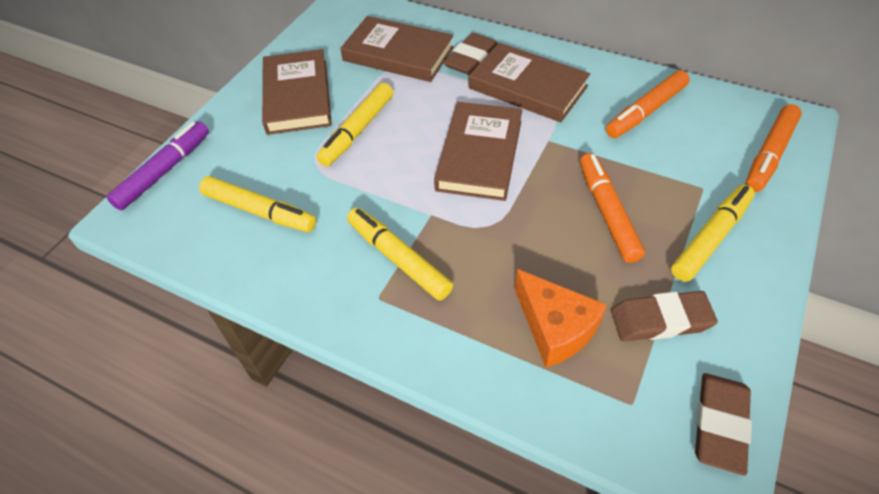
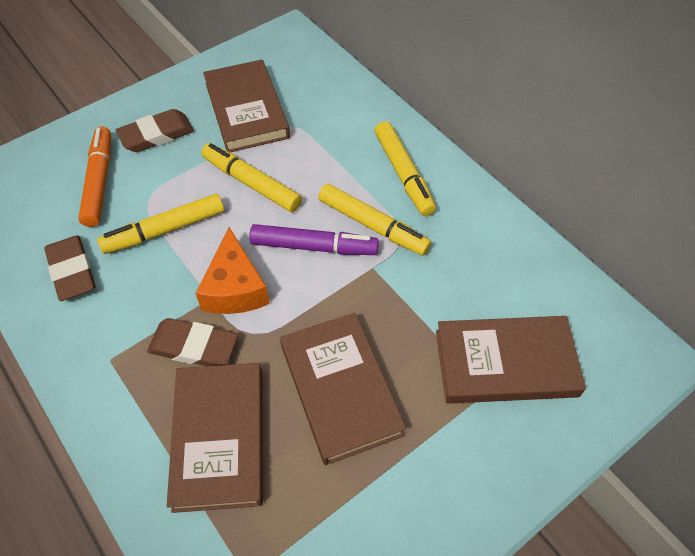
orange marker: [580,153,645,263] [606,70,690,138] [745,104,802,192] = 3 -> [78,126,111,227] = 1

